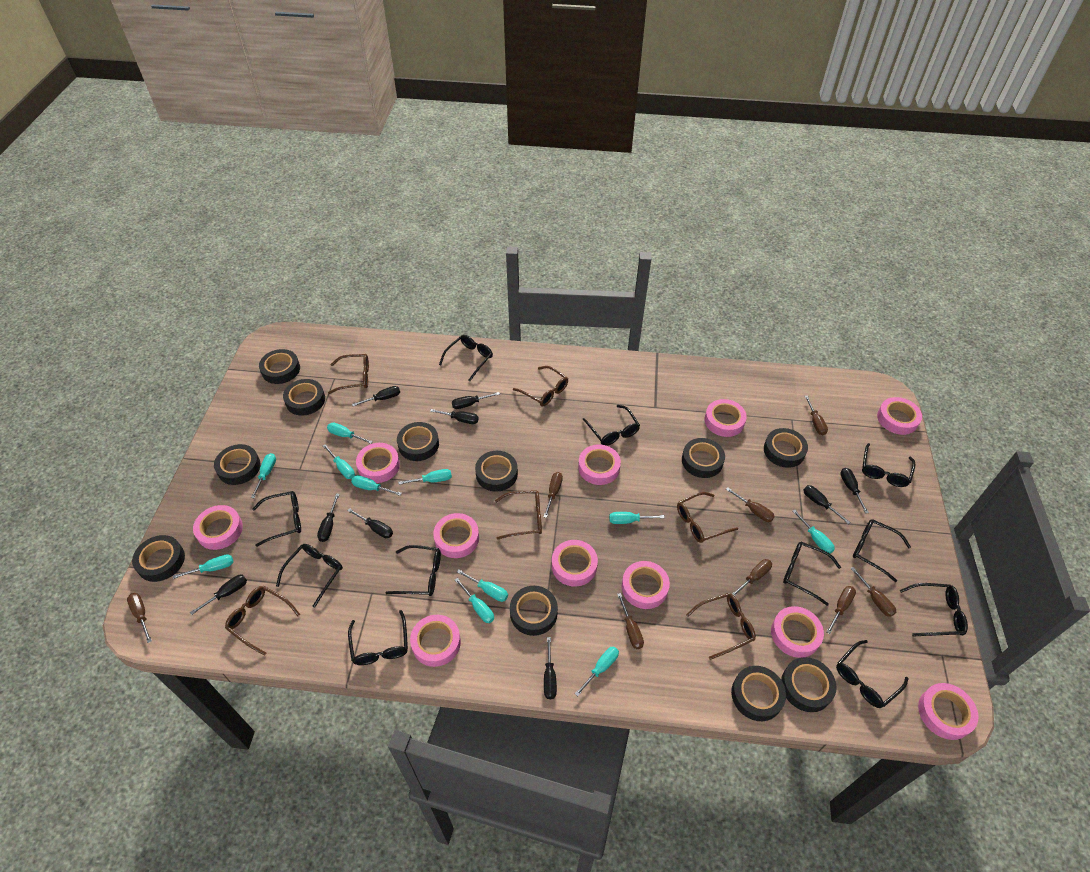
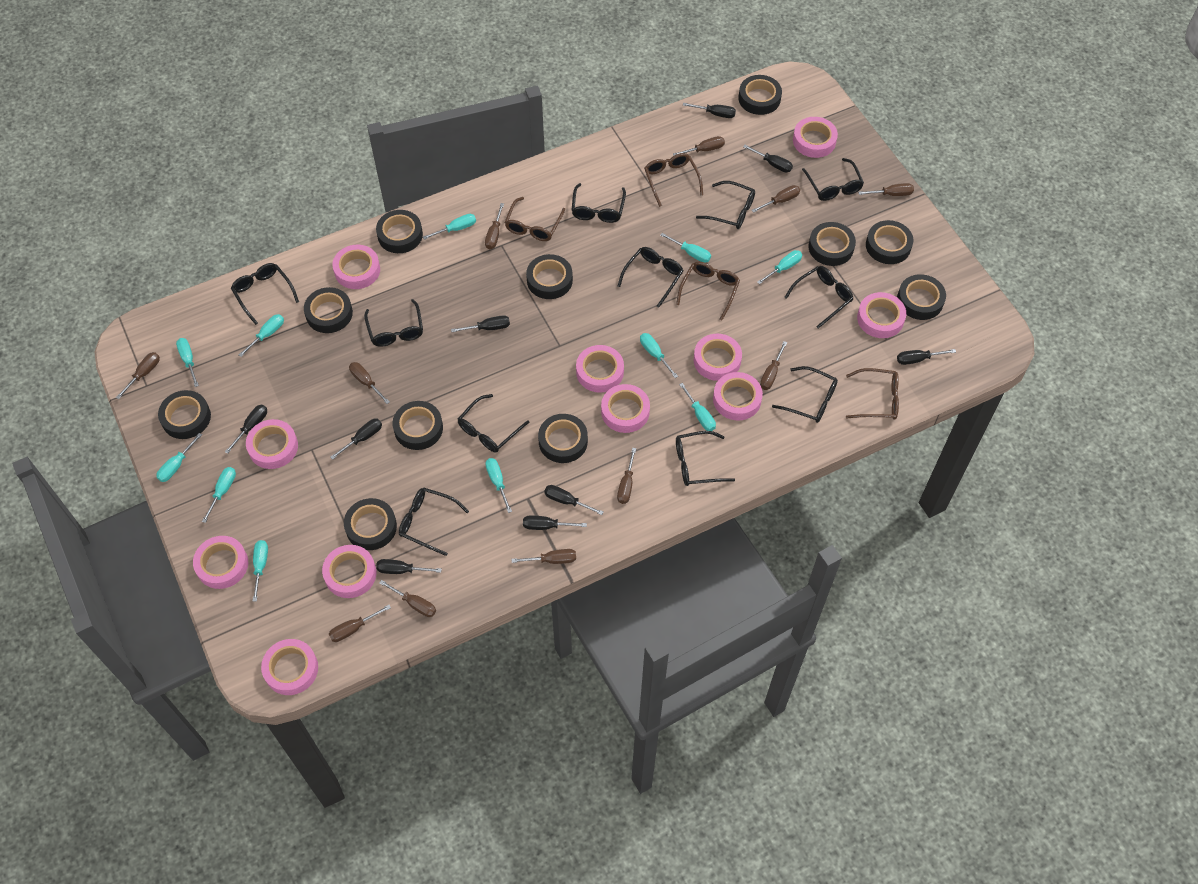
brown glasses: [225,586,300,656] [328,354,369,394] [495,490,542,540] [513,366,568,406] [677,492,738,543] [686,593,756,660] = 6 -> [505,197,565,241] [644,153,703,207] [676,262,740,321] [846,368,899,419] = 4
brown screwdriver: [127,593,152,643] [543,472,563,518] [617,593,644,649] [726,488,775,522] [732,559,772,596] [805,395,828,435] [827,586,856,634] [851,567,896,617] = 8 -> [116,352,160,399] [329,605,391,642] [349,362,390,404] [379,580,436,617] [485,203,504,249] [511,549,576,564] [617,448,636,504] [673,136,725,156] [752,185,800,213] [760,341,787,390] [858,183,914,196] = 11

